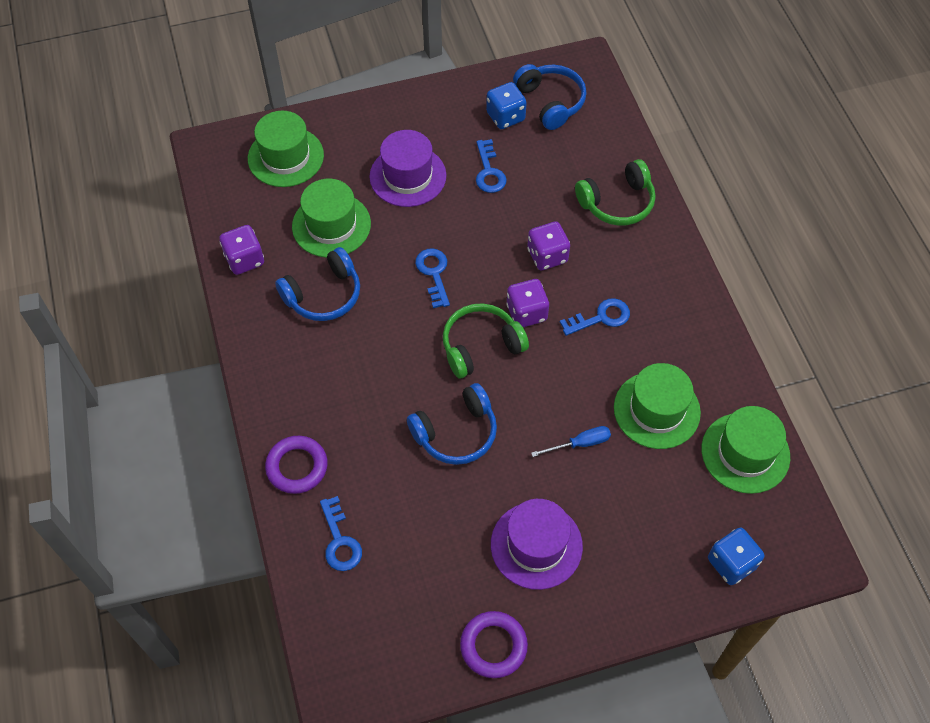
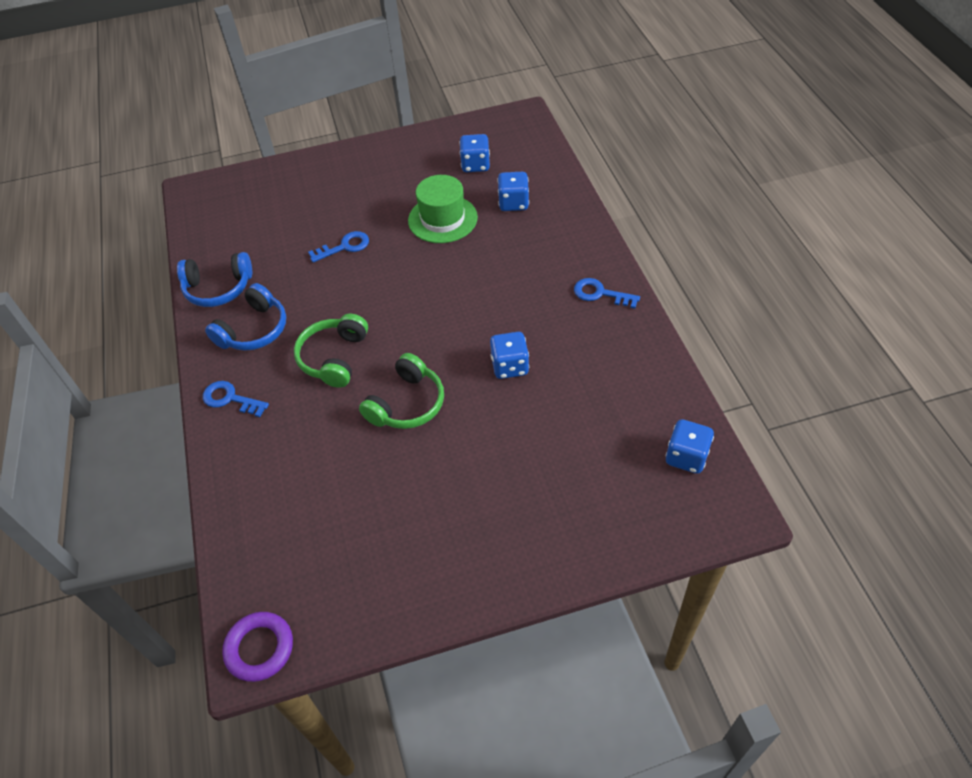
blue dice: [486,82,527,129] [708,528,764,585] = 2 -> [459,134,490,172] [490,332,529,379] [497,172,529,211] [666,419,714,474] = 4
blue headphones: [275,247,360,321] [407,383,497,465] [513,64,586,130] = 3 -> [177,252,252,307] [205,283,286,351] = 2
blue key: [320,496,362,571] [415,248,450,308] [476,139,507,193] [560,298,630,336] = 4 -> [203,381,269,417] [308,231,369,262] [574,278,640,309] = 3
blue screwdriver: [531,426,611,457] = 1 -> none = 0
green hat: [248,111,324,187] [292,179,371,258] [614,363,701,449] [701,406,790,494] = 4 -> [408,175,478,243] = 1
purple dice: [219,225,264,275] [506,279,549,327] [527,221,570,270] = 3 -> none = 0
purple hat: [369,130,446,207] [491,499,583,590] = 2 -> none = 0
purple ring: [265,436,328,494] [460,611,528,678] = 2 -> [222,612,293,682] = 1

